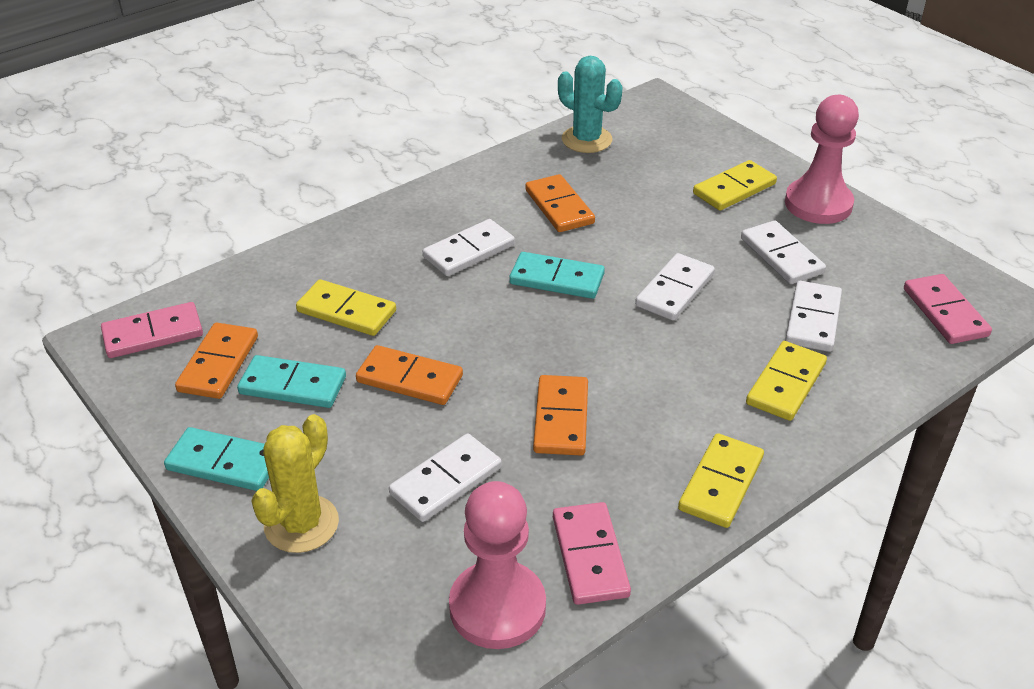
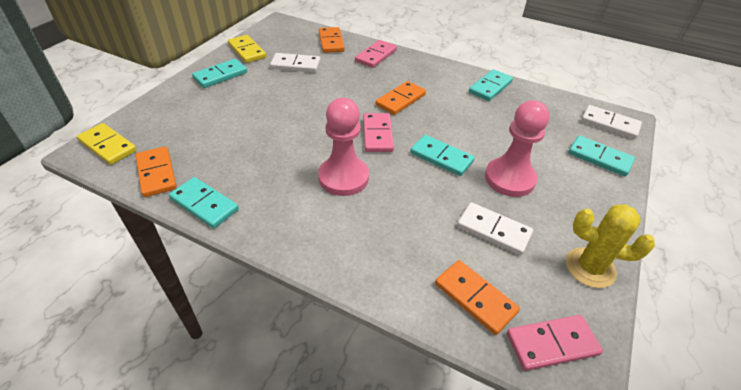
turquoise cactus: [558,56,622,153] = 1 -> none = 0
turquoise domino: [164,427,269,491] [237,355,346,408] [509,252,605,299] = 3 -> [169,177,239,229] [192,59,247,88] [410,135,475,176] [469,69,513,101] [568,135,635,176] = 5
white domino: [389,433,502,522] [423,219,515,276] [635,253,715,321] [741,221,826,284] [785,281,842,352] = 5 -> [270,53,321,72] [457,202,533,255] [581,105,642,139] = 3
yellow domino: [296,279,396,336] [678,433,764,528] [693,160,777,210] [746,341,827,421] = 4 -> [77,123,137,165] [228,35,266,63] = 2

